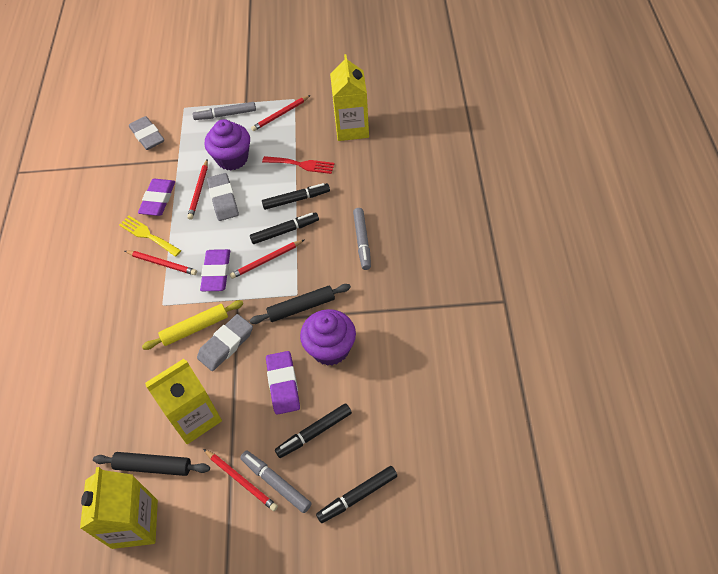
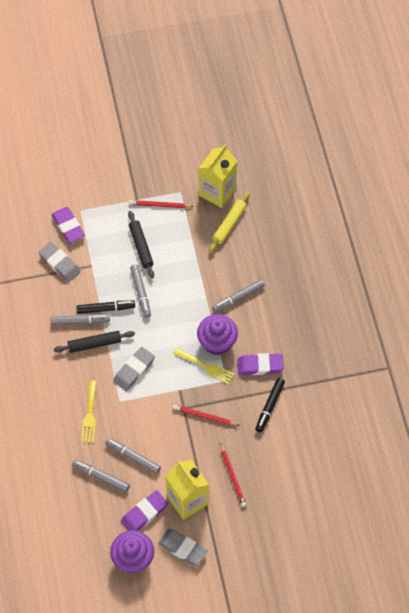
black marker: [250,212,319,244] [262,183,330,210] [275,403,352,458] [316,466,397,523] = 4 -> [76,300,135,314] [255,378,285,433] = 2
grey marker: [193,102,256,120] [240,450,312,513] [353,208,371,270] = 3 -> [51,314,110,325] [72,459,130,492] [105,438,161,474] [130,264,151,318] [212,279,265,313] = 5
red fork: [262,156,334,174] = 1 -> none = 0
red pencil: [125,251,197,275] [187,159,208,220] [203,449,278,511] [230,240,304,279] [251,95,311,131] = 5 -> [129,200,194,208] [173,405,240,426] [220,443,246,507] = 3
yellow carton: [80,467,158,549] [145,359,222,444] [330,54,369,141] = 3 -> [165,460,209,520] [198,144,237,208] = 2
yellow fork: [119,216,181,257] = 1 -> [81,380,97,443] [173,348,235,384] = 2

